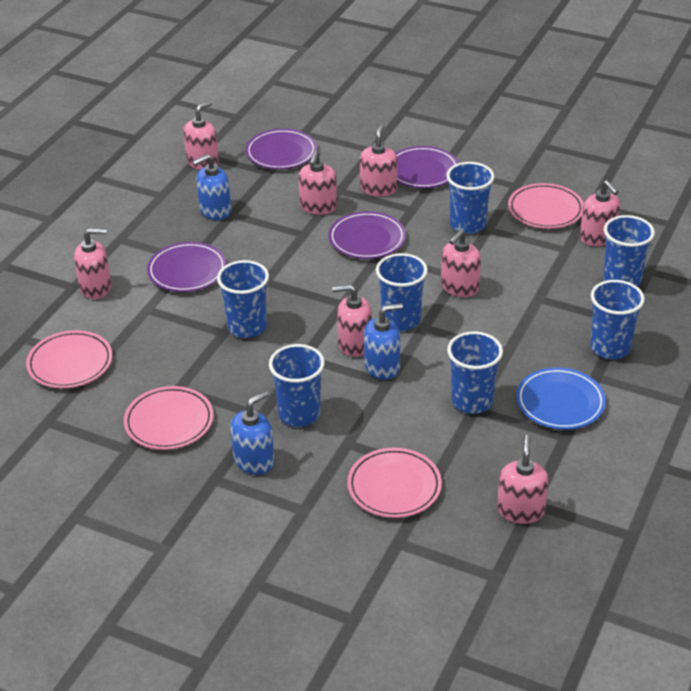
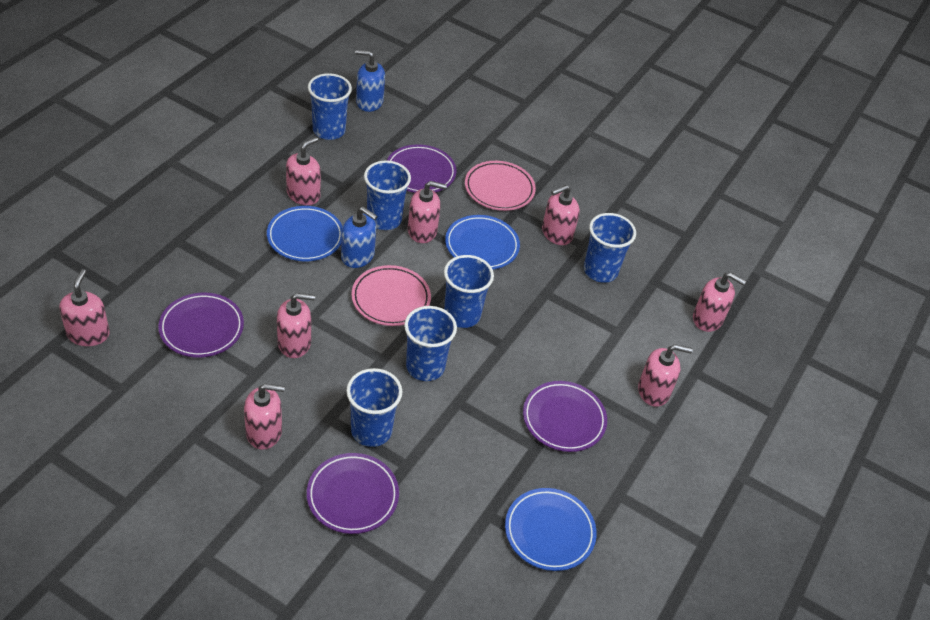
blue cup: [217,260,269,338] [269,344,325,427] [376,253,428,331] [446,162,494,234] [447,331,503,414] [590,280,645,359] [603,215,655,287] = 7 -> [308,73,352,140] [346,368,402,447] [364,161,411,230] [404,306,457,381] [444,255,494,328] [584,213,636,283] = 6
blue plate: [516,367,606,430] = 1 -> [267,206,343,261] [445,215,520,269] [505,488,597,571] = 3
blue soap dispenser: [193,154,231,220] [230,391,274,475] [364,303,403,380] = 3 -> [341,207,378,268] [355,50,385,112] = 2
pink plate: [26,330,112,388] [124,386,214,450] [347,448,442,518] [508,183,584,229] = 4 -> [351,265,431,326] [465,161,536,211] = 2

